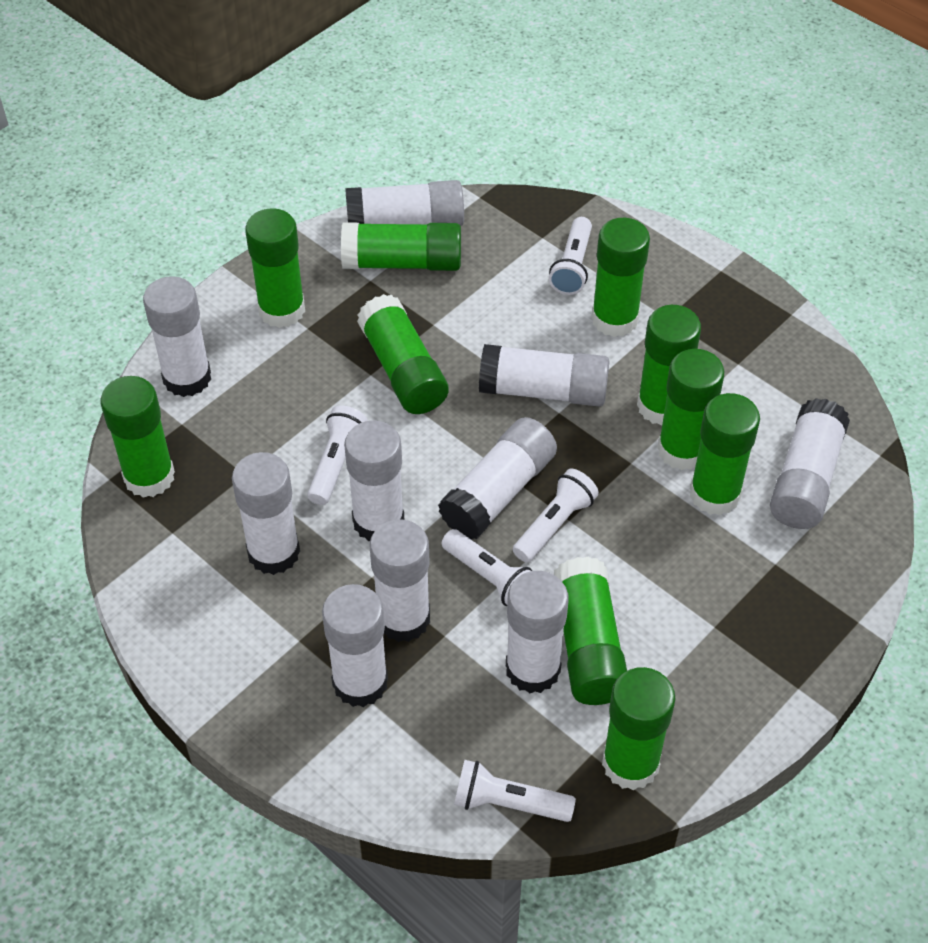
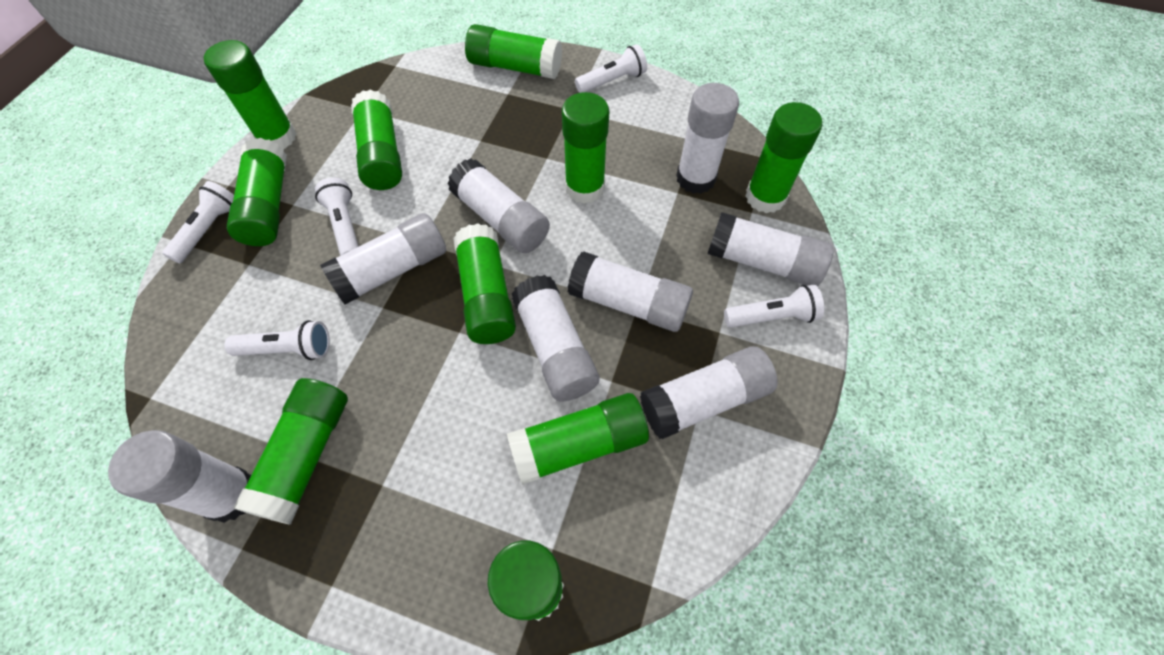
white glue stick: [143,276,211,397] [232,452,300,575] [322,584,388,707] [344,420,404,541] [345,180,464,226] [369,519,430,642] [438,417,557,540] [479,344,610,407] [506,571,569,693] [770,398,850,529] = 10 -> [108,430,251,523] [320,213,446,305] [448,158,550,253] [512,275,599,402] [568,251,693,332] [640,346,778,439] [676,83,739,194] [707,212,834,287] = 8

